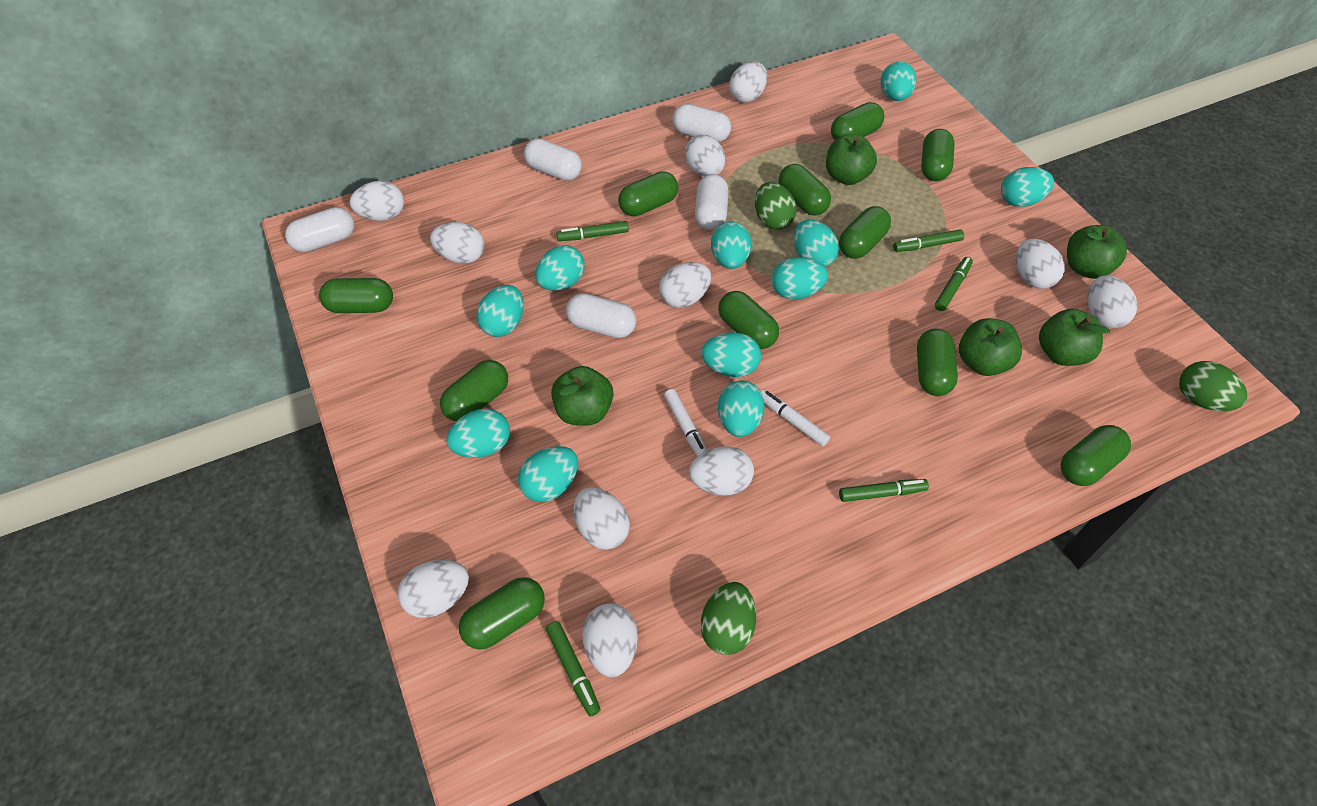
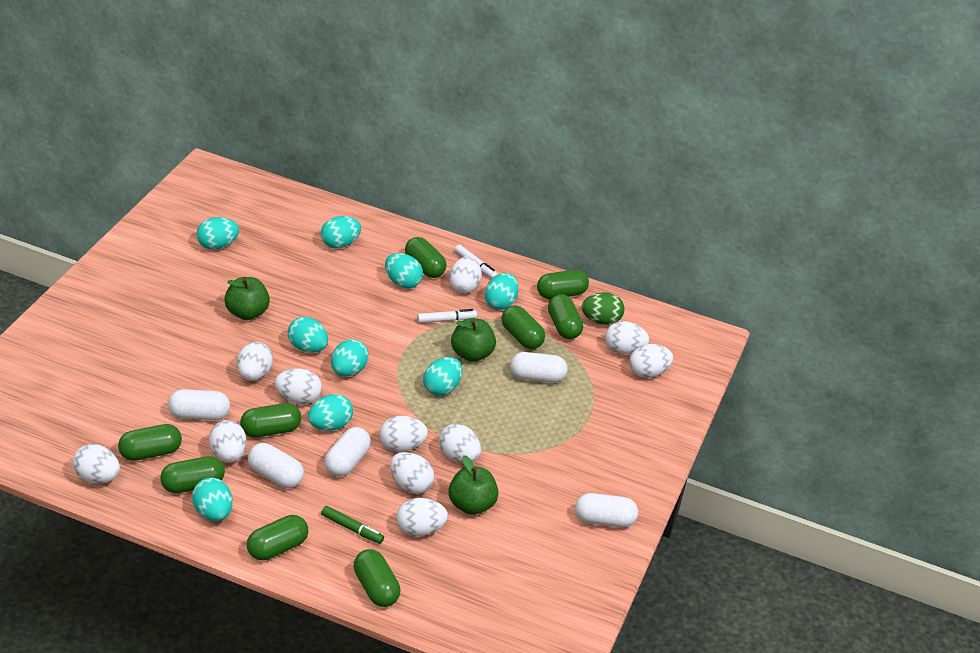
green apple: [551,366,613,426] [826,134,877,185] [959,318,1022,376] [1039,309,1110,366] [1067,225,1127,279] = 5 -> [224,277,270,320] [448,455,499,515] [451,318,496,362] = 3
green capsule: [319,278,393,313] [440,360,508,421] [459,577,545,650] [618,171,678,216] [718,291,779,349] [779,164,831,215] [831,102,884,140] [839,206,891,259] [917,328,958,396] [921,129,955,181] [1061,425,1131,486] = 11 -> [118,424,182,461] [160,456,225,493] [240,403,301,438] [247,515,309,560] [354,549,400,607] [405,237,447,278] [501,305,545,349] [537,270,589,299] [548,294,583,339] = 9
green egg: [701,582,756,655] [755,182,796,230] [1179,361,1247,411] = 3 -> [582,292,625,325] = 1
green marker: [546,621,601,716] [556,221,629,241] [839,479,929,502] [893,229,964,252] [935,257,973,311] = 5 -> [321,506,384,544] = 1
turquoise egg: [446,408,510,458] [477,285,524,337] [518,446,578,502] [535,245,585,291] [701,332,761,377] [711,221,752,269] [718,381,765,437] [772,257,828,300] [794,220,839,267] [881,61,916,101] [1001,167,1054,207] = 11 -> [192,477,233,521] [196,217,239,249] [288,317,328,353] [308,394,353,431] [321,216,361,249] [331,339,369,376] [385,253,423,289] [423,357,462,396] [485,273,519,310] = 9

